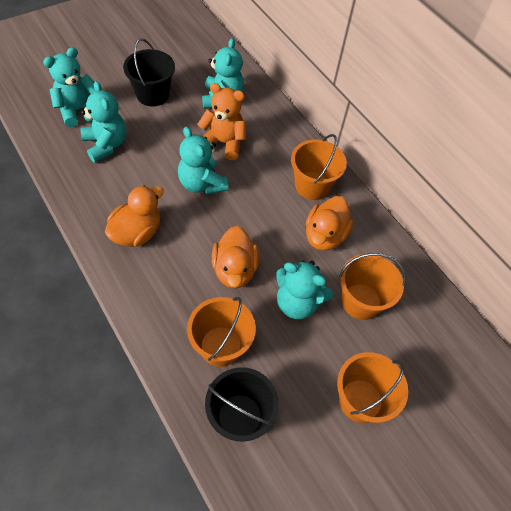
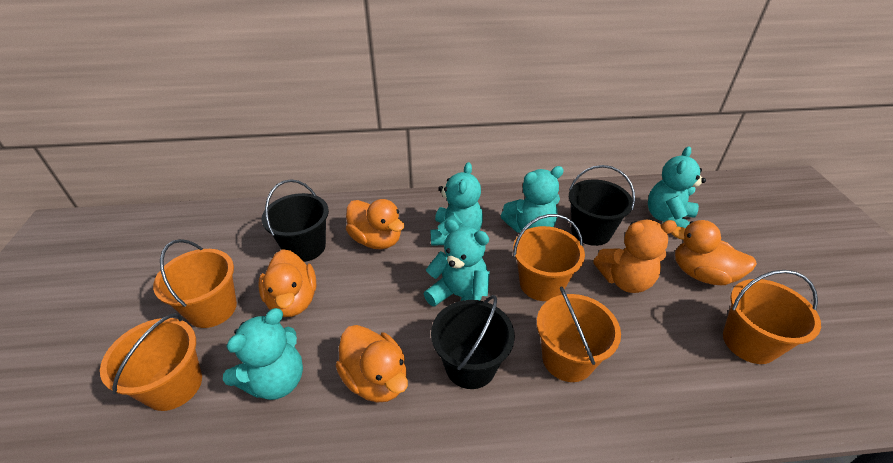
black bucket: [123,38,175,106] [205,367,279,442] = 2 -> [261,179,329,262] [431,295,515,389] [569,165,635,246] = 3
orange bucket: [187,297,256,367] [291,134,347,200] [337,352,408,423] [339,253,406,320] = 4 -> [100,313,202,411] [153,239,237,328] [513,214,585,301] [537,286,621,382] [723,270,821,364] = 5
orange duck: [105,185,164,247] [212,226,259,288] [306,196,353,251] = 3 -> [258,249,316,317] [336,325,408,403] [346,199,405,249] [671,220,757,285] = 4

